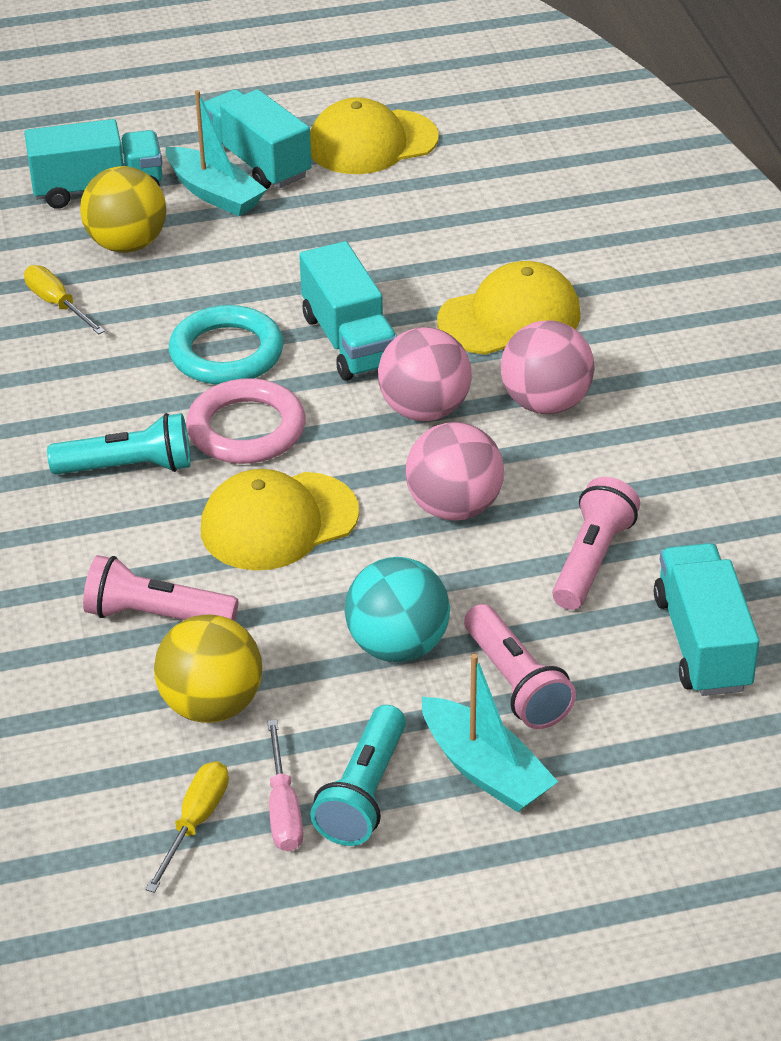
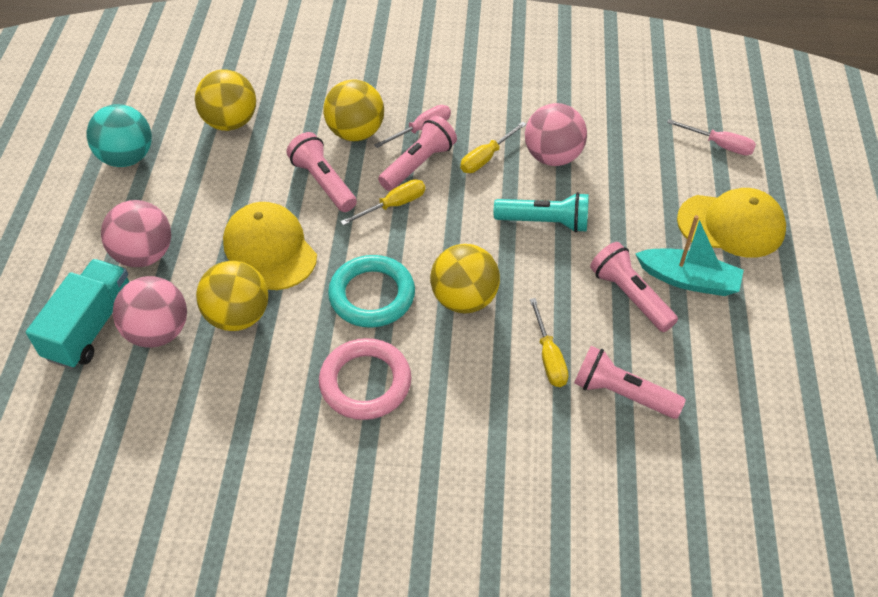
pink flashlight: [83,555,238,621] [464,604,576,729] [552,477,640,610] = 3 -> [286,132,357,212] [378,116,457,191] [574,346,686,419] [590,242,678,332] = 4
pink screwdriver: [267,720,303,852] = 1 -> [374,105,451,148] [667,119,756,156] = 2
turquoise boat: [166,90,267,216] [422,654,558,812] = 2 -> [635,215,744,296] = 1
turquoise flashlight: [47,413,191,474] [310,705,406,846] = 2 -> [494,192,589,233] = 1
turquoise truck: [24,119,163,209] [204,89,312,189] [299,241,397,381] [654,543,760,696] = 4 -> [26,259,129,369] = 1
yellow ball: [80,166,167,253] [154,614,262,723] = 2 -> [195,70,256,131] [196,261,268,331] [323,79,384,141] [430,244,500,313] = 4
yellow cap: [201,469,359,570] [310,97,439,174] [437,261,581,355] = 3 -> [223,202,317,290] [677,188,786,258] = 2
yellow screwdriver: [24,265,105,334] [145,761,229,893] = 2 -> [340,179,425,226] [460,122,527,173] [530,298,568,387] = 3

